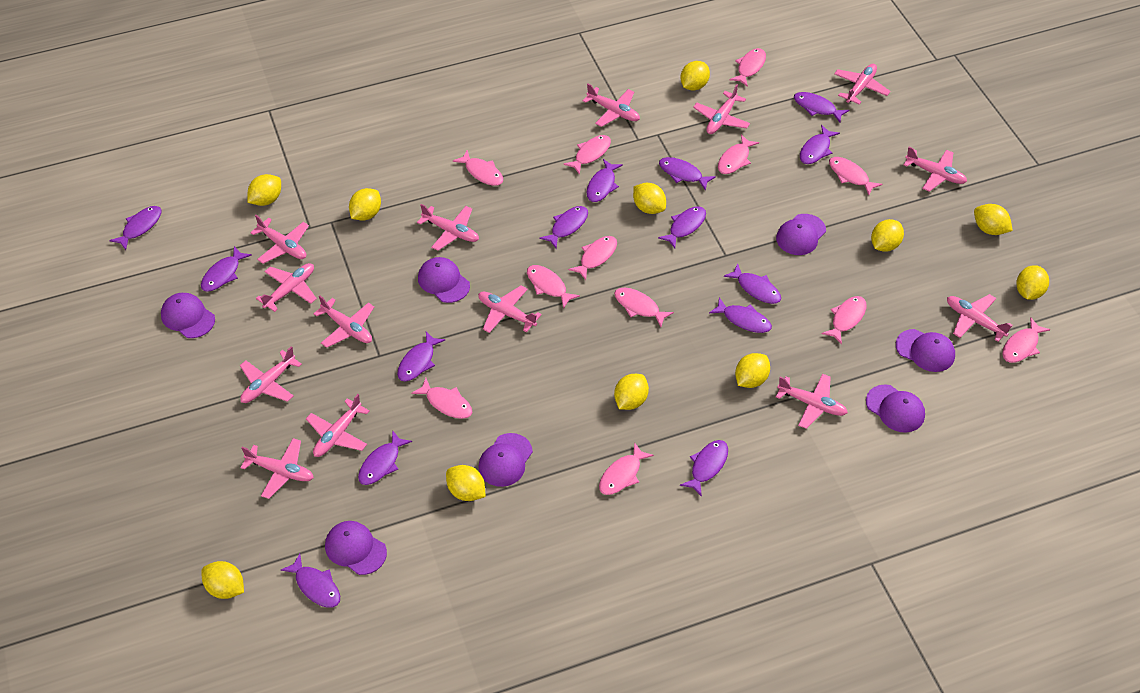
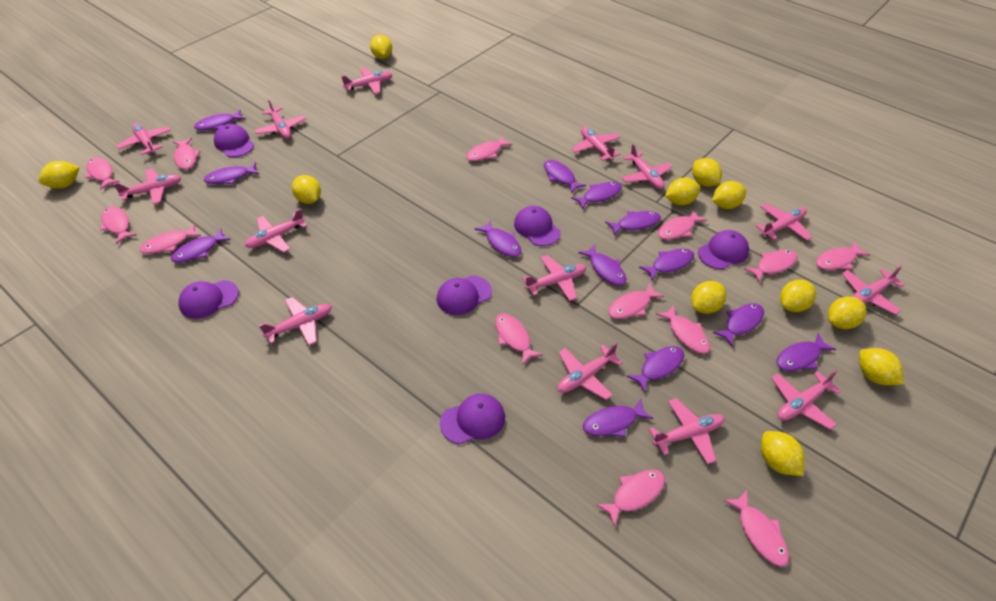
pink fish: [411,378,472,419] [453,150,503,186] [527,265,580,308] [563,135,611,175] [568,236,617,280] [599,442,654,495] [614,287,674,327] [718,134,759,174] [729,48,766,87] [821,296,867,344] [829,157,883,195] [1002,318,1051,363] = 12 -> [85,157,120,190] [100,206,137,244] [140,223,201,254] [173,138,201,170] [466,136,513,161] [495,314,543,365] [596,470,665,527] [608,283,664,319] [656,305,710,354] [658,209,707,240] [723,490,789,567] [744,250,797,283] [816,241,870,270] = 13
purple cap: [161,293,215,338] [325,521,387,575] [418,257,470,303] [478,433,533,487] [776,214,826,255] [866,384,925,433] [896,329,955,372] = 7 -> [178,280,239,319] [214,124,254,157] [437,276,492,315] [440,394,505,444] [514,206,561,246] [698,230,749,269] = 6
purple fish: [109,206,162,250] [201,246,252,292] [281,554,340,608] [358,430,412,485] [397,331,445,382] [539,206,588,248] [587,159,623,202] [658,206,706,248] [659,157,716,191] [680,440,728,497] [709,297,772,333] [724,263,781,304] [794,92,849,122] [800,125,840,164] = 14 -> [171,229,231,263] [194,110,245,130] [204,162,259,184] [475,220,521,257] [544,160,586,193] [571,182,622,210] [578,245,626,286] [583,399,654,437] [605,211,661,235] [627,346,684,393] [639,249,694,281] [713,303,764,346] [777,333,836,371] = 13

